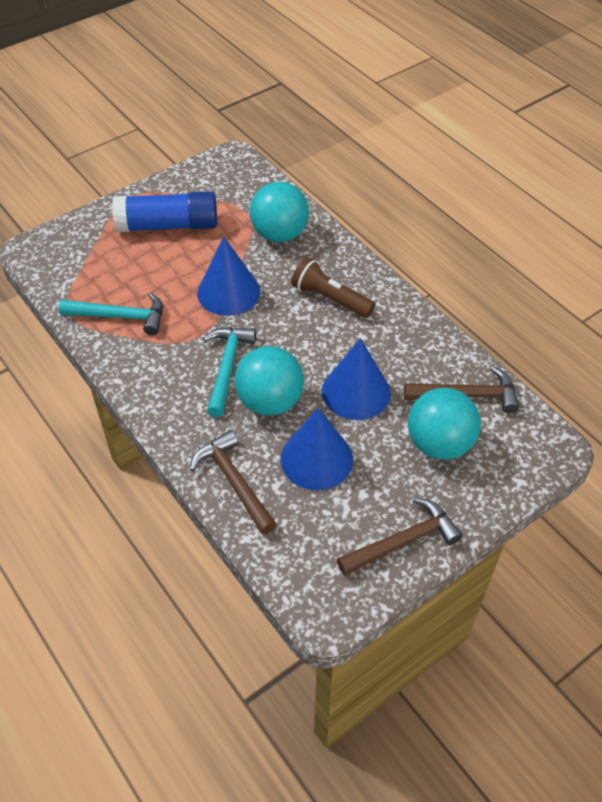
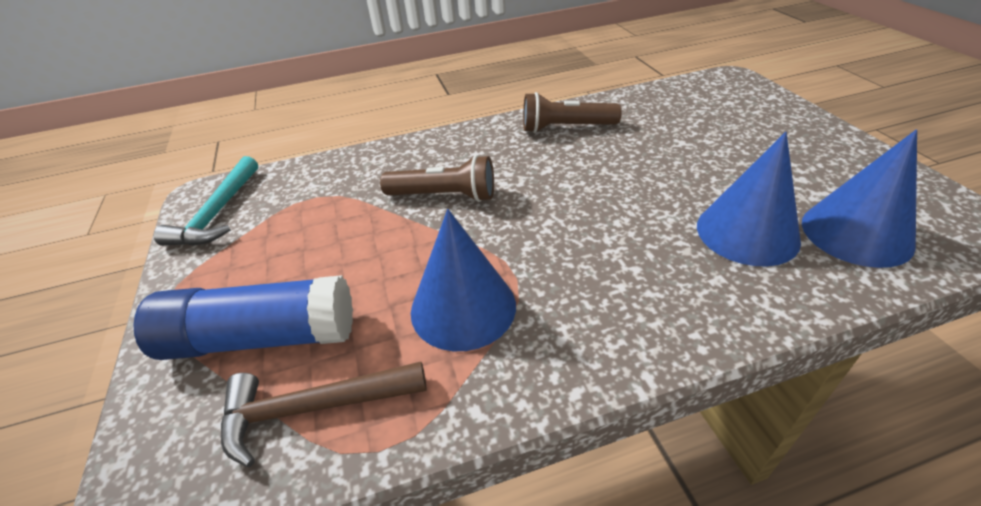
brown flashlight: [291,257,375,318] = 1 -> [380,155,494,202] [523,92,622,133] = 2
brown hammer: [190,430,277,535] [337,498,463,576] [404,366,519,413] = 3 -> [221,362,427,467] = 1
turquoise ball: [234,346,304,416] [250,182,309,242] [408,388,481,460] = 3 -> none = 0
turquoise hammer: [59,292,163,335] [203,327,256,417] = 2 -> [154,156,258,246] = 1

